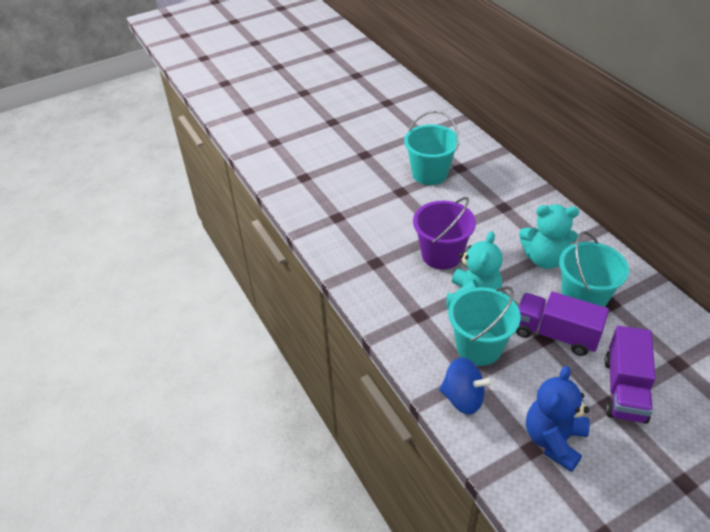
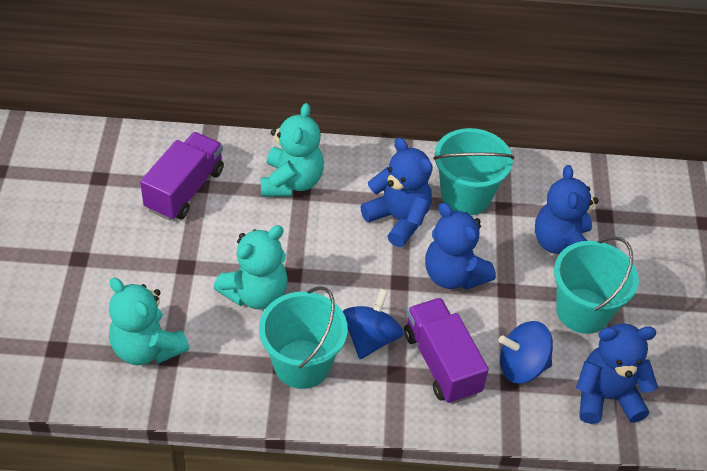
blue spinning top: [439,357,493,415] = 1 -> [343,289,404,359] [499,321,553,383] = 2
blue teddy bear: [526,366,590,472] = 1 -> [360,138,433,247] [425,203,496,290] [535,165,599,254] [576,323,658,424] = 4
purple bucket: [413,197,476,270] = 1 -> none = 0
turquoise teddy bear: [447,231,502,310] [519,205,579,269] = 2 -> [109,277,189,365] [213,225,288,310] [261,103,324,197] = 3

